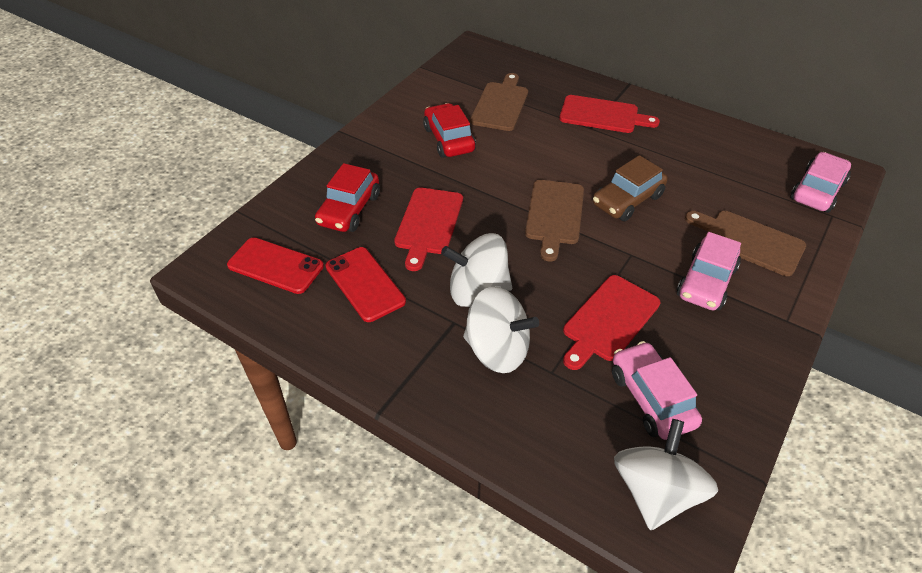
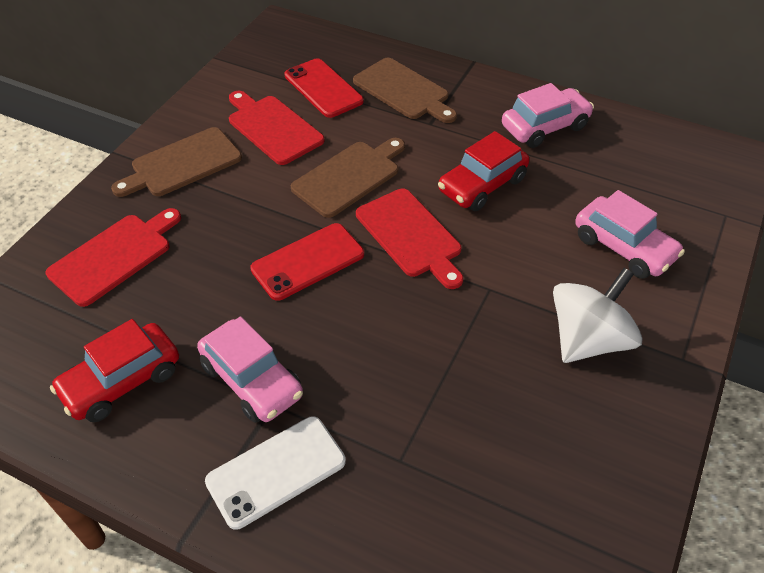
brown car: [593,155,667,221] = 1 -> none = 0
white phone: none = 0 -> [205,416,346,530] = 1
white spinning top: [441,233,512,307] [463,287,539,373] [614,419,718,530] = 3 -> [553,268,643,363] = 1

